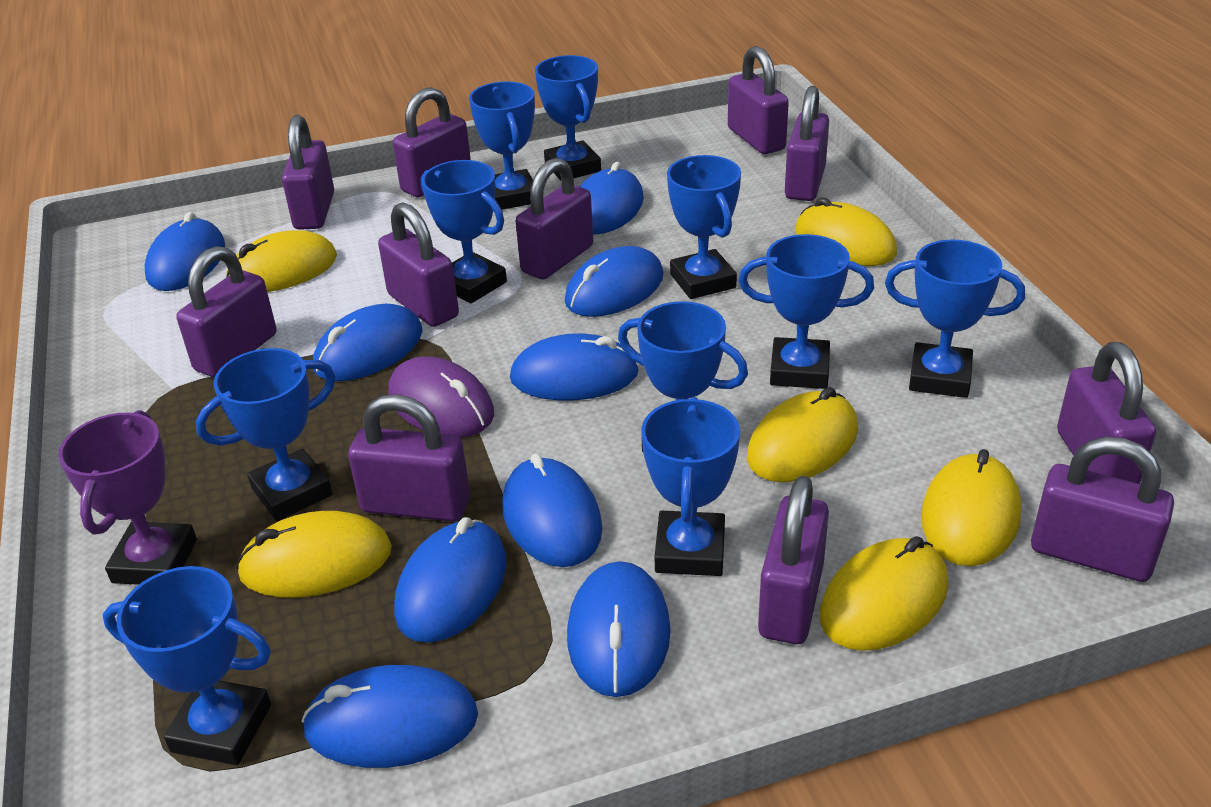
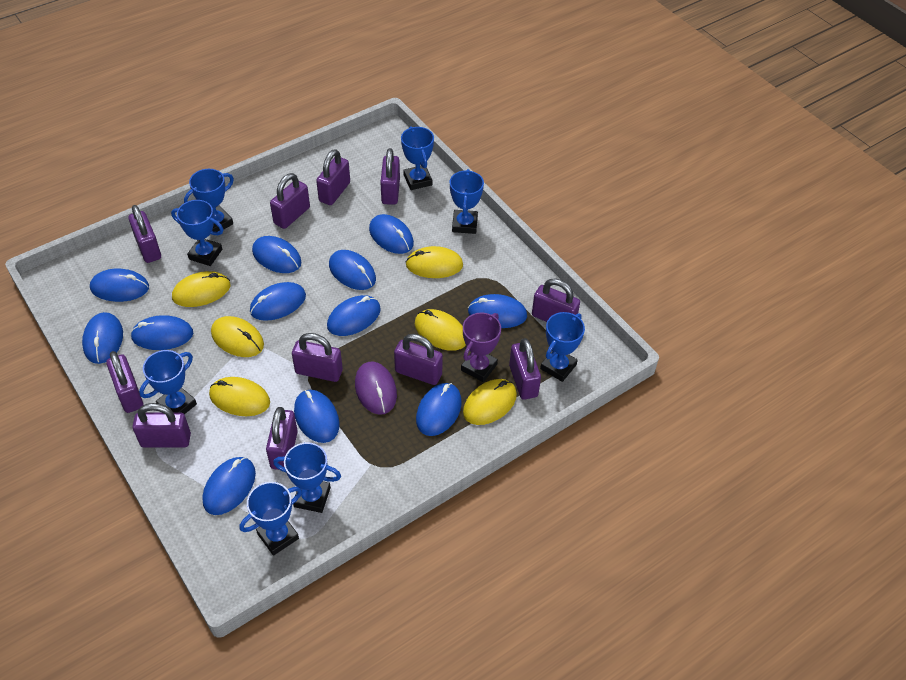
blue mouse: [145,212,225,291] [301,665,478,768] [313,304,423,381] [394,517,507,643] [502,453,602,567] [510,333,639,401] [565,246,664,317] [567,561,671,697] [579,162,644,235] = 9 -> [82,312,123,364] [90,269,149,302] [130,315,193,350] [203,457,256,515] [250,282,306,321] [252,236,301,273] [294,390,340,443] [327,295,381,336] [329,250,376,290] [369,214,414,254] [416,383,462,436] [468,294,527,328] = 12
blue trophy: [103,566,271,765] [196,348,336,521] [421,160,507,303] [469,81,535,210] [535,55,601,181] [618,301,748,452] [641,397,740,576] [667,155,741,299] [739,234,874,389] [885,239,1025,398] = 10 -> [139,350,197,414] [171,200,224,266] [184,169,234,232] [240,482,302,556] [273,442,341,513] [401,126,434,190] [450,169,484,234] [540,312,585,382] = 8

